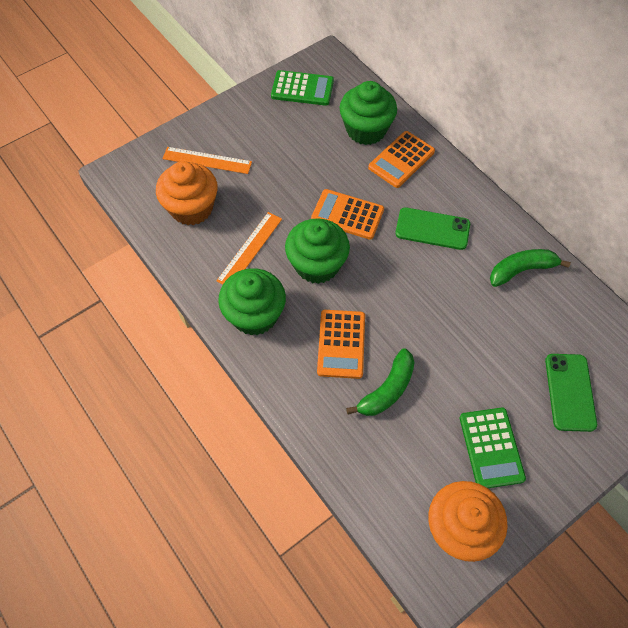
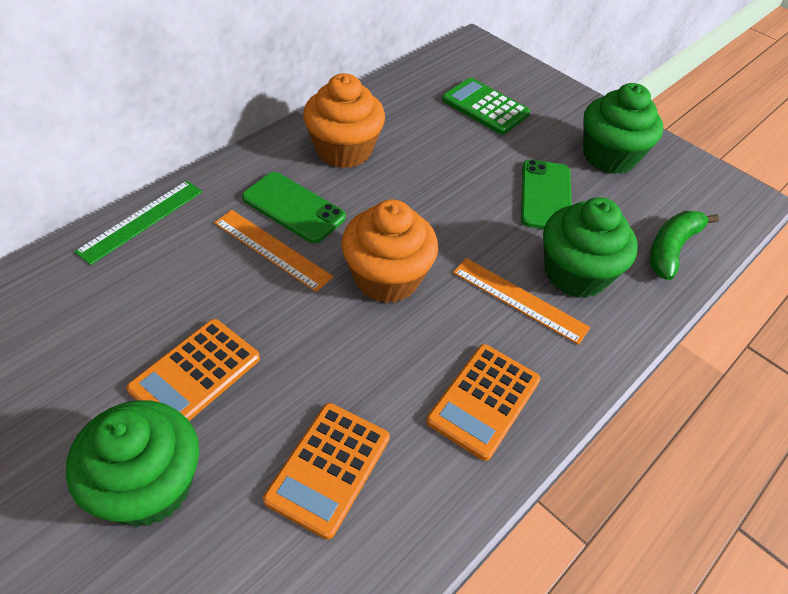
green banana: [346,348,415,416] [490,249,571,287] = 2 -> [649,211,719,280] = 1
green calculator: [271,70,334,106] [460,408,526,488] = 2 -> [442,78,530,135] = 1
green ruler: none = 0 -> [74,181,202,265] = 1

